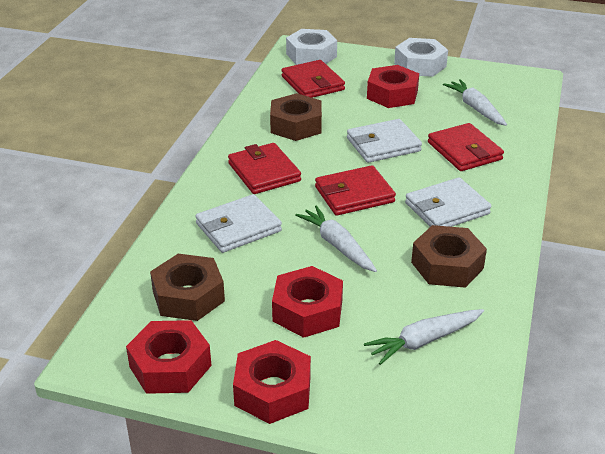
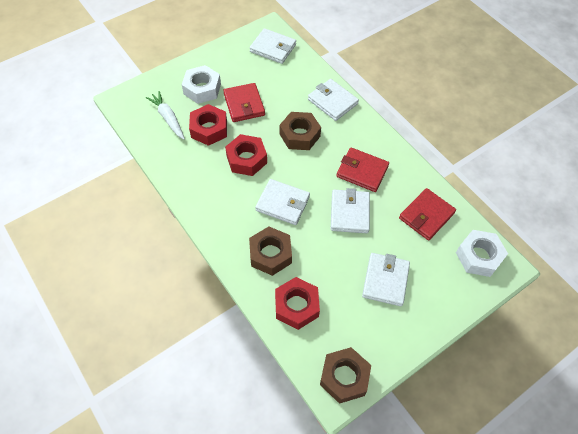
red nut: [126,320,212,394] [233,340,311,424] [272,266,343,338] [367,65,419,108] = 4 -> [189,104,227,146] [225,134,267,176] [275,277,320,330] = 3
red wallet: [228,143,301,194] [281,60,345,98] [315,165,396,216] [428,123,504,171] = 4 -> [223,83,265,122] [336,148,389,192] [399,188,456,241] = 3
white carrot: [295,205,377,272] [364,309,484,365] [443,79,507,126] = 3 -> [146,91,185,139] = 1
white wallet: [195,194,282,253] [347,119,422,163] [405,177,491,227] = 3 -> [250,28,296,64] [255,179,310,225] [308,79,359,121] [331,188,370,233] [362,253,410,306] = 5

